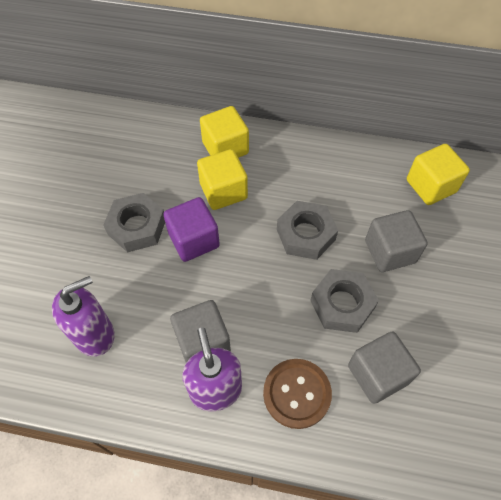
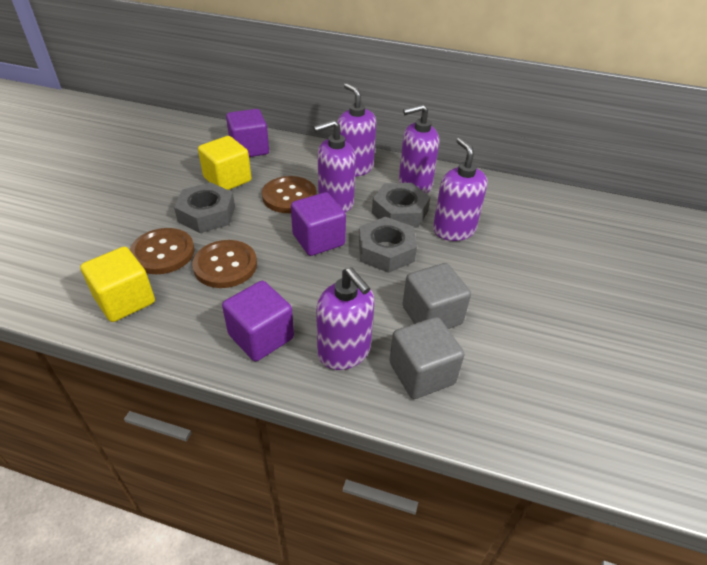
brown button: [263,359,332,429] = 1 -> [130,228,195,274] [192,240,257,288] [262,176,317,213] = 3
grey cube: [170,300,231,362] [348,331,421,404] [365,210,428,272] = 3 -> [389,317,464,399] [402,263,471,329] = 2
purple cube: [163,197,220,262] = 1 -> [222,281,294,361] [226,109,269,157] [291,192,346,256] = 3
purple soap dispenser: [52,276,114,356] [182,327,242,411] = 2 -> [313,120,356,212] [316,267,374,370] [337,83,377,177] [399,104,439,193] [433,137,488,241] = 5
yellow cube: [197,149,248,210] [200,106,249,158] [407,144,470,205] = 3 -> [80,246,155,322] [198,136,252,190] = 2

